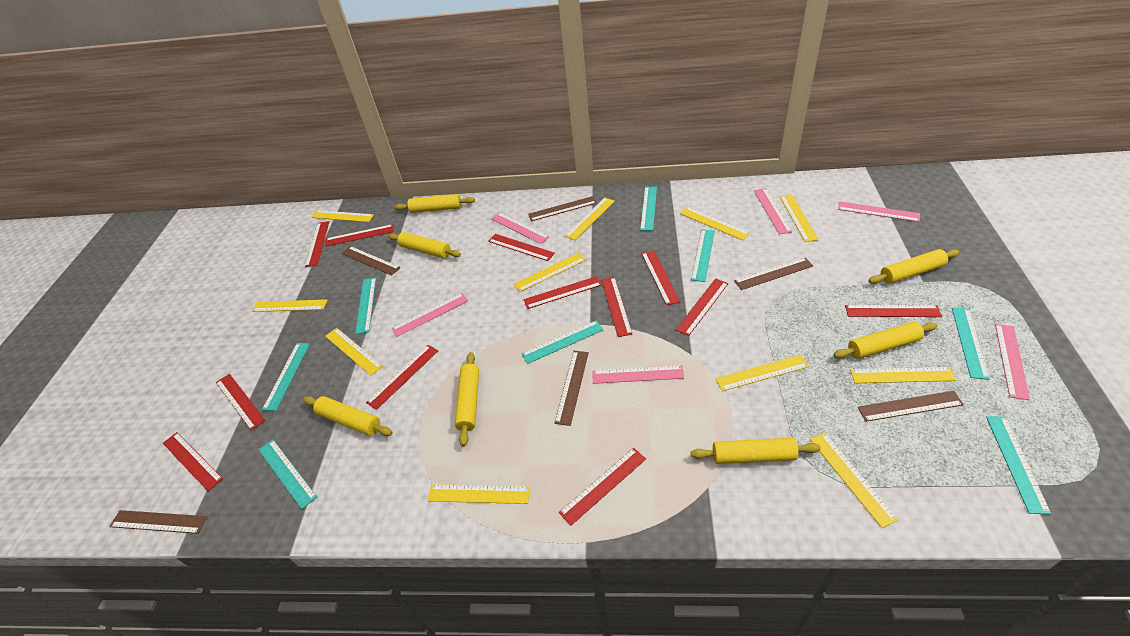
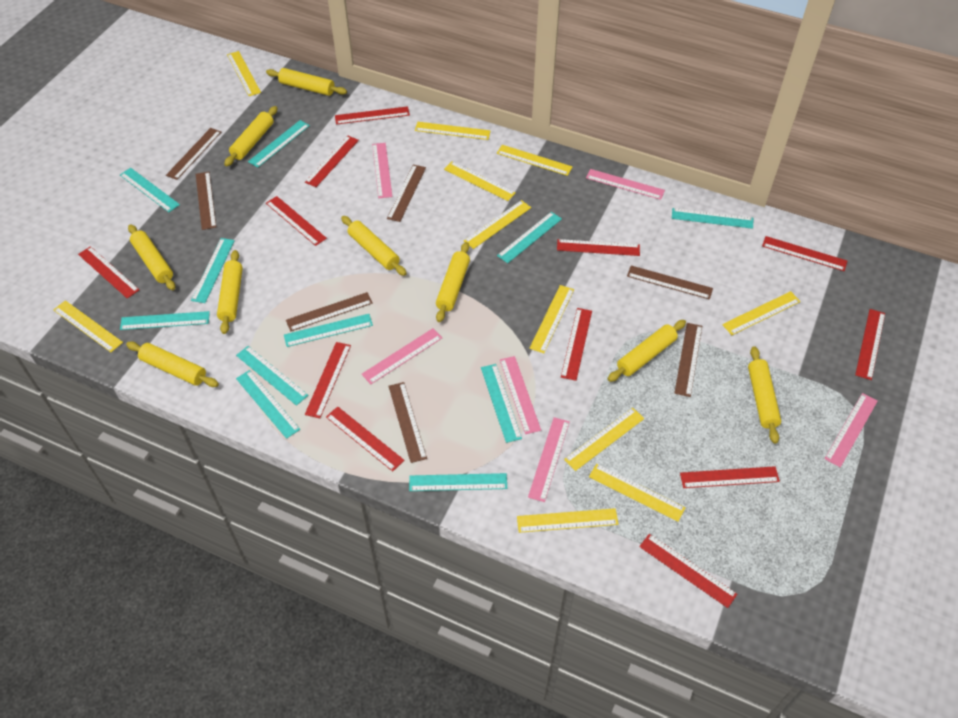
brown ruler: [109,510,207,534] [342,246,400,275] [528,196,596,221] [554,351,589,426] [734,258,813,290] [858,391,964,422] = 6 -> [166,128,221,180] [196,172,216,230] [286,292,373,331] [387,165,426,222] [388,382,427,463] [627,266,713,300] [674,323,702,397] = 7
turquoise ruler: [259,440,317,509] [262,343,310,411] [355,278,376,334] [521,320,604,364] [640,187,657,231] [691,229,715,282] [952,307,990,380] [986,416,1051,514] = 8 -> [120,168,180,212] [120,311,210,330] [191,238,235,303] [236,346,308,406] [236,370,300,439] [248,120,310,168] [284,314,373,347] [409,473,507,491] [481,364,522,443] [497,212,562,263] [672,208,753,229] = 11
yellow rolling pin: [303,396,392,436] [388,232,461,258] [394,194,475,213] [455,352,479,447] [690,438,821,464] [833,322,938,359] [868,249,959,284] = 7 -> [126,341,219,387] [128,224,175,290] [217,250,243,334] [224,106,278,166] [266,68,347,96] [341,216,407,276] [436,242,470,322] [608,320,686,382] [748,346,781,444] = 9

